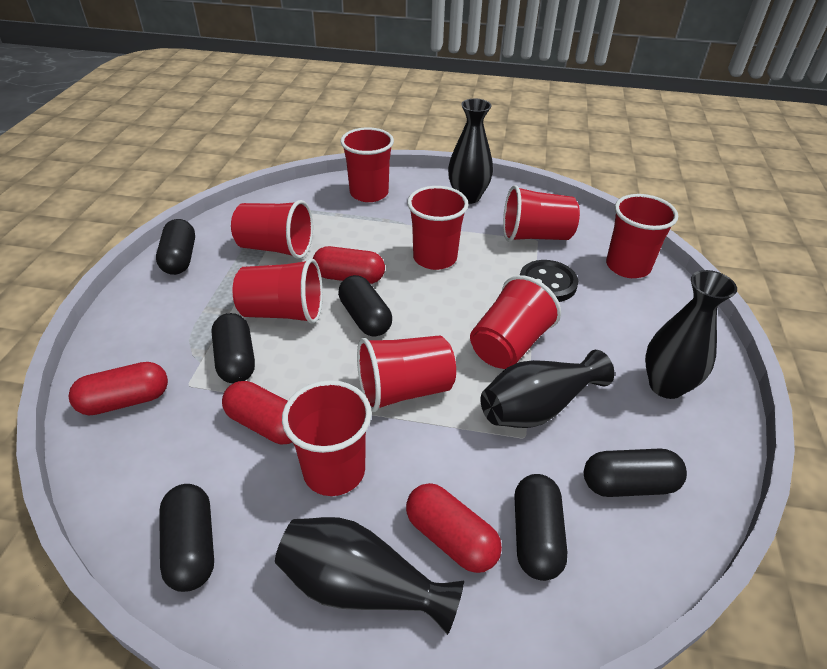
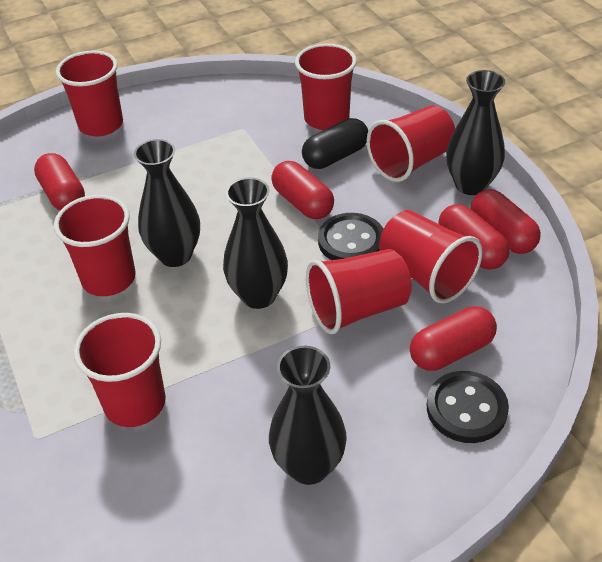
black button: [520,260,578,302] = 1 -> [318,213,383,260] [427,371,509,443] = 2
black capsule: [156,219,195,275] [159,484,214,592] [211,313,255,383] [338,275,392,336] [514,474,567,581] [584,449,687,497] = 6 -> [302,118,368,169] = 1
red capsule: [69,362,168,415] [222,381,292,444] [313,246,385,284] [406,483,502,573] = 4 -> [34,153,85,210] [271,161,334,219] [410,306,497,371] [439,204,510,270] [471,189,541,254] = 5
red cup: [231,200,313,259] [232,258,323,324] [282,380,372,496] [341,127,394,202] [357,335,456,412] [407,186,469,270] [470,275,561,369] [503,185,580,242] [606,194,678,278] = 9 -> [54,195,136,296] [56,50,123,136] [74,313,166,427] [295,43,357,130] [306,249,412,334] [367,105,455,182] [379,210,483,303] = 7

